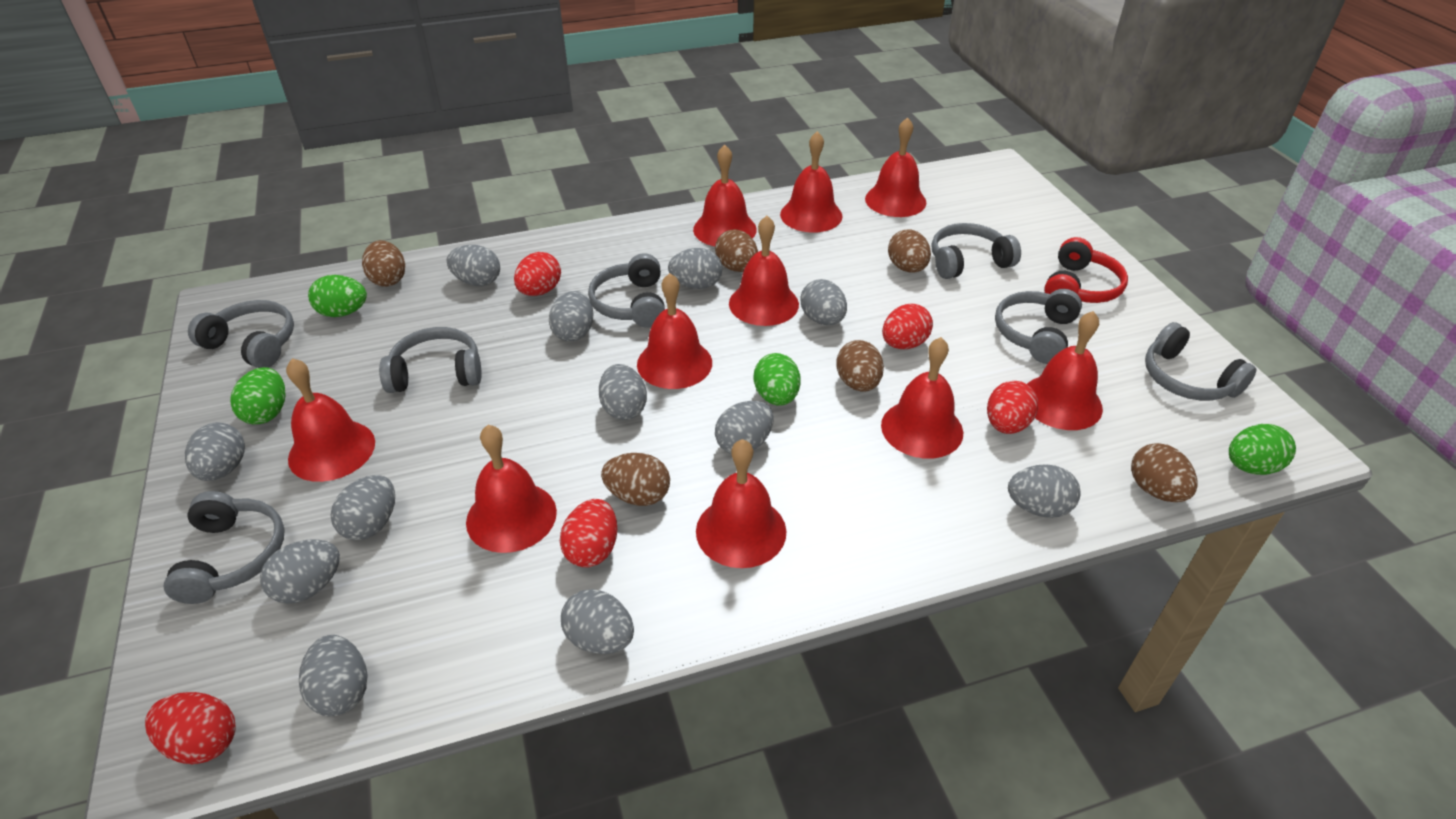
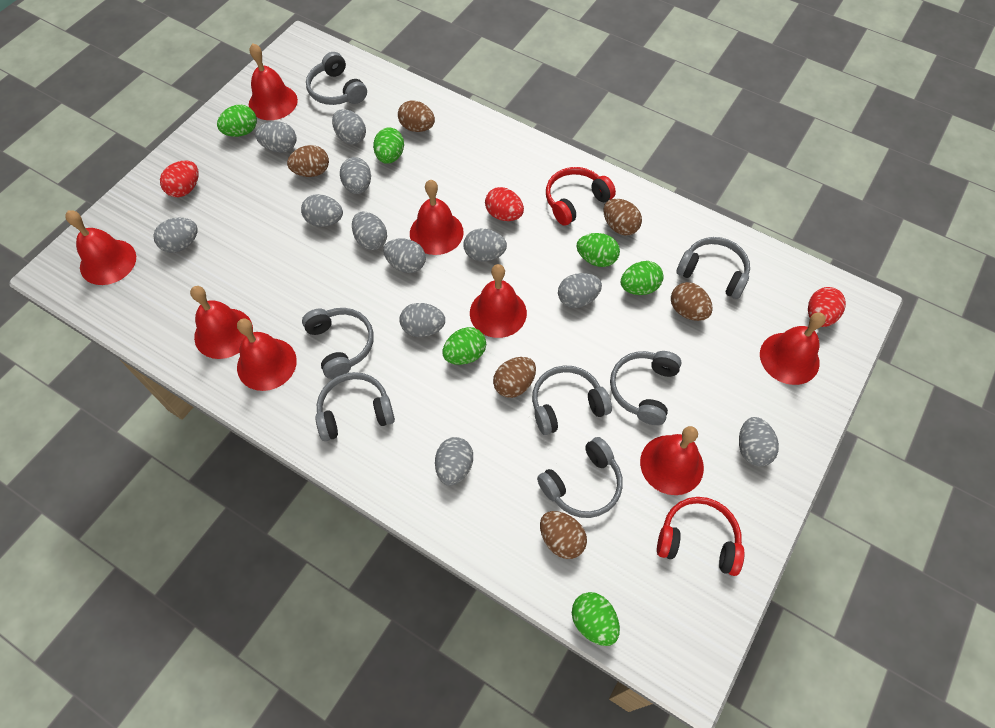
green egg: [230,367,286,425] [308,275,367,317] [754,353,801,406] [1229,424,1296,475] = 4 -> [217,104,257,137] [373,127,404,164] [443,327,486,365] [572,592,620,646] [576,233,620,267] [621,261,663,295] = 6
red bell: [286,358,375,482] [466,425,557,553] [637,273,712,389] [693,145,757,246] [696,439,786,568] [729,216,799,326] [780,131,843,233] [865,117,926,217] [881,337,963,459] [1027,311,1103,430] = 10 -> [65,210,136,285] [190,286,253,359] [237,319,297,391] [249,43,298,120] [410,180,464,255] [470,264,527,338] [640,426,704,495] [760,312,826,385] = 8
red egg: [145,692,236,764] [514,252,561,296] [560,499,617,568] [882,304,933,349] [987,381,1038,434] = 5 -> [160,160,199,197] [485,187,524,221] [808,287,846,327] = 3
red headphones: [1044,237,1128,303] = 1 -> [546,167,616,226] [657,497,745,576] = 2

